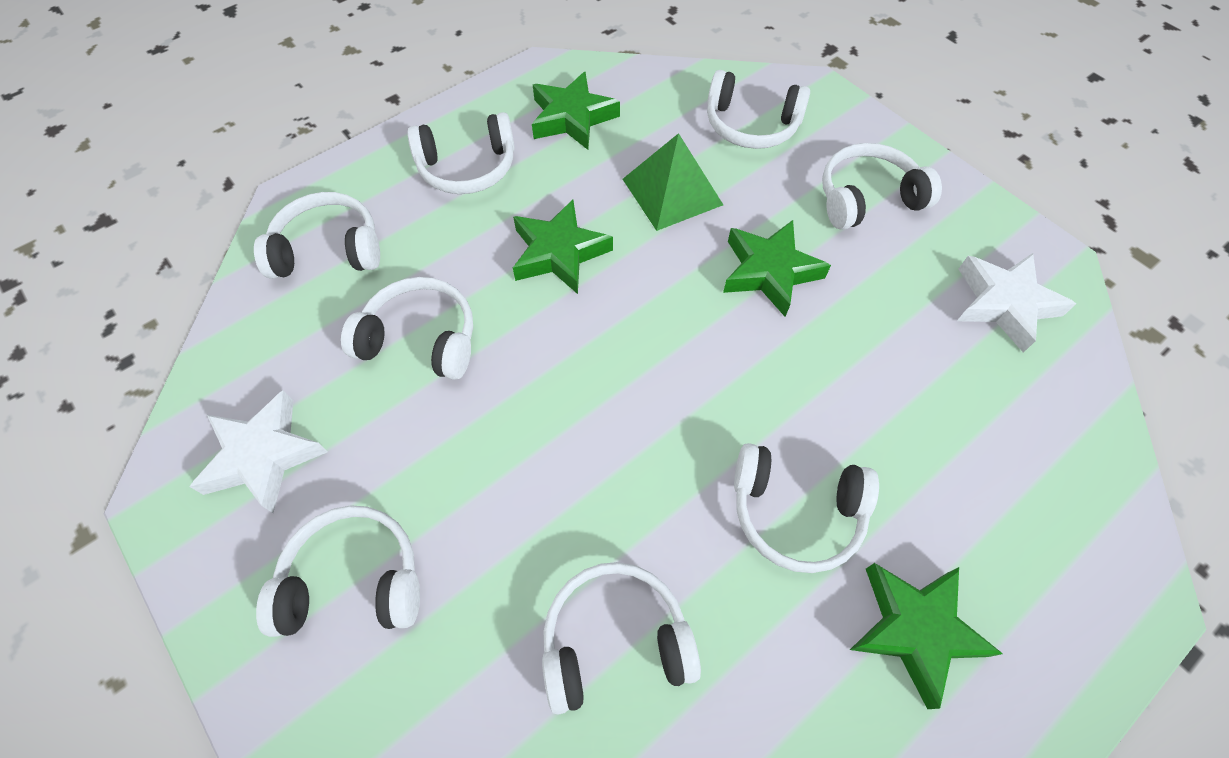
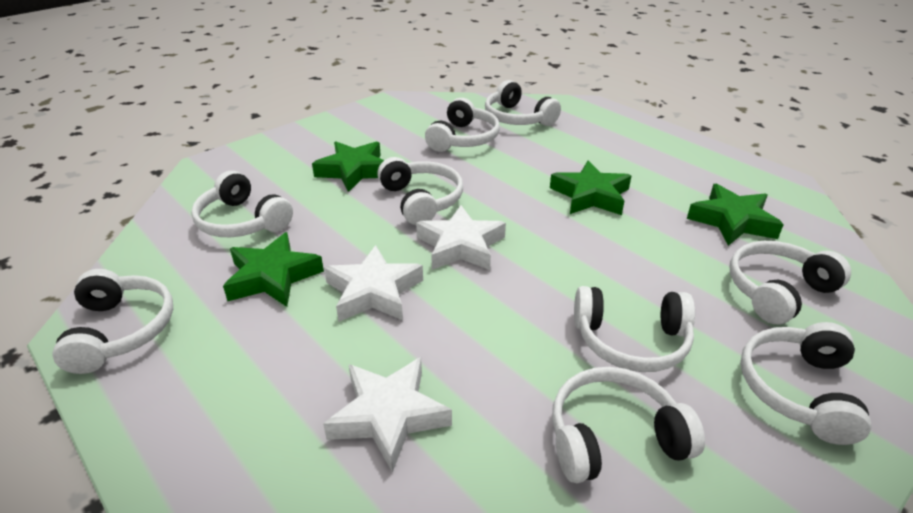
green pyramid: [622,133,723,231] = 1 -> none = 0
white headphones: [254,192,380,279] [256,505,420,637] [341,277,473,380] [407,112,515,194] [542,562,701,715] [707,70,810,149] [734,443,879,573] [822,143,942,230] = 8 -> [52,269,173,374] [191,171,293,237] [377,157,463,225] [425,98,500,152] [485,80,561,126] [552,367,705,483] [574,286,695,372] [730,241,851,324] [740,322,872,445] = 9
white star: [189,390,327,513] [957,253,1076,353] = 2 -> [323,357,452,473] [324,245,423,322] [416,206,506,270] = 3

